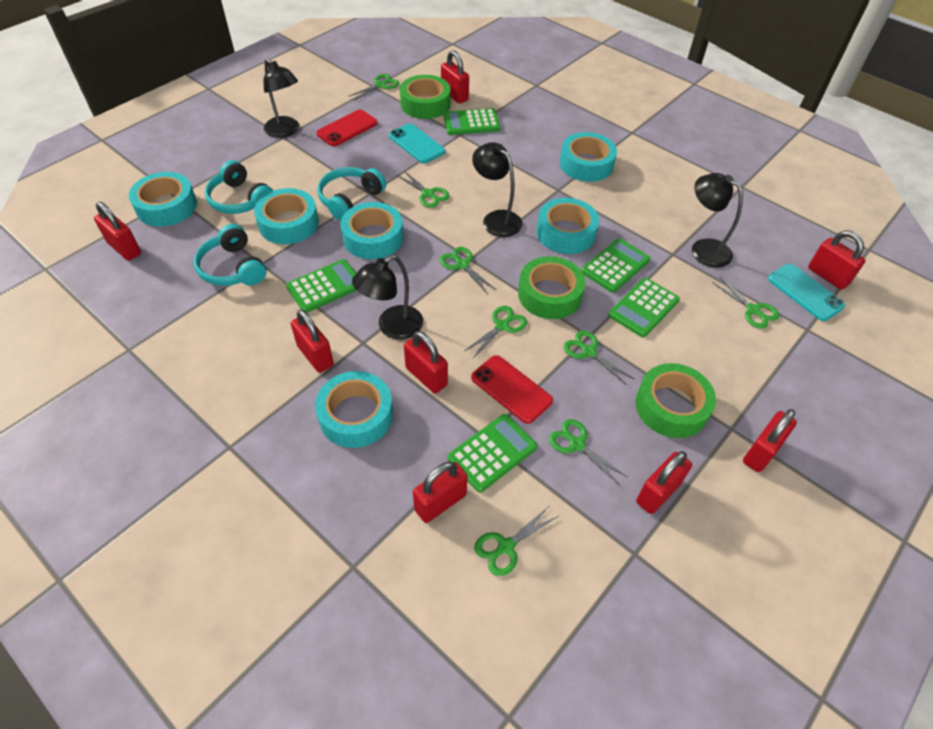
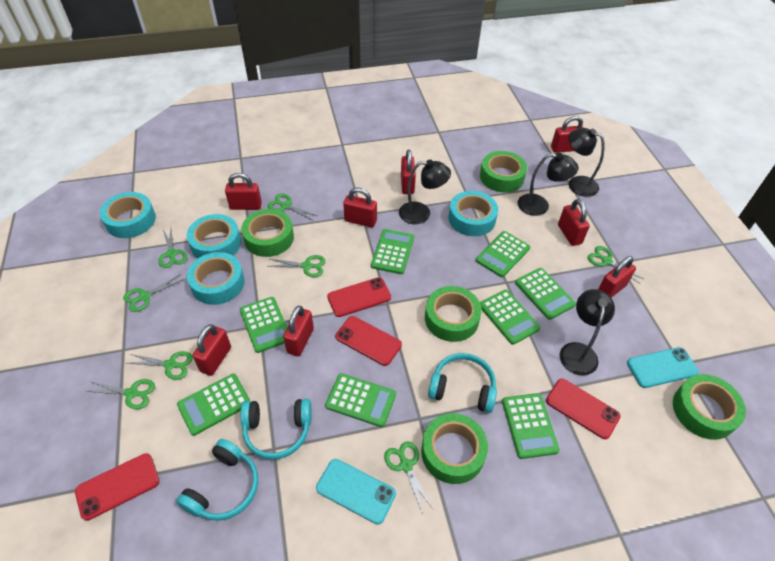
green calculator: [286,259,357,313] [443,108,501,135] [448,414,537,493] [581,238,651,293] [608,278,680,338] = 5 -> [177,374,251,436] [240,297,287,353] [325,373,396,427] [371,229,414,274] [476,231,530,277] [480,290,541,345] [502,393,560,459] [515,268,576,320] = 8
green tape: [400,75,450,119] [518,256,586,319] [635,363,716,438] = 3 -> [241,209,294,257] [421,413,488,484] [425,286,482,342] [480,151,527,192] [673,374,746,440] = 5
red phone: [316,110,378,146] [471,355,553,424] = 2 -> [75,453,159,521] [327,277,391,317] [335,316,402,366] [546,379,621,439] = 4
turquoise tape: [129,172,197,227] [254,188,319,244] [315,371,393,448] [341,202,403,259] [537,198,599,254] [560,132,617,182] = 6 -> [100,192,156,238] [187,214,241,259] [187,252,245,305] [449,191,498,236] = 4

